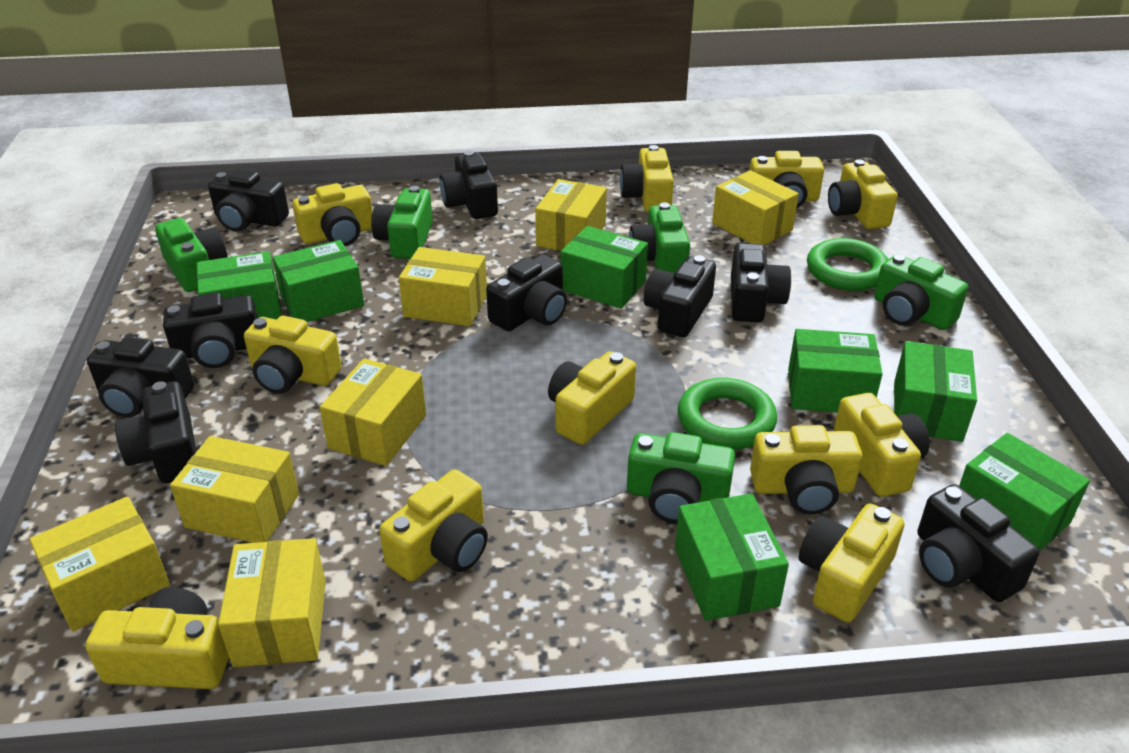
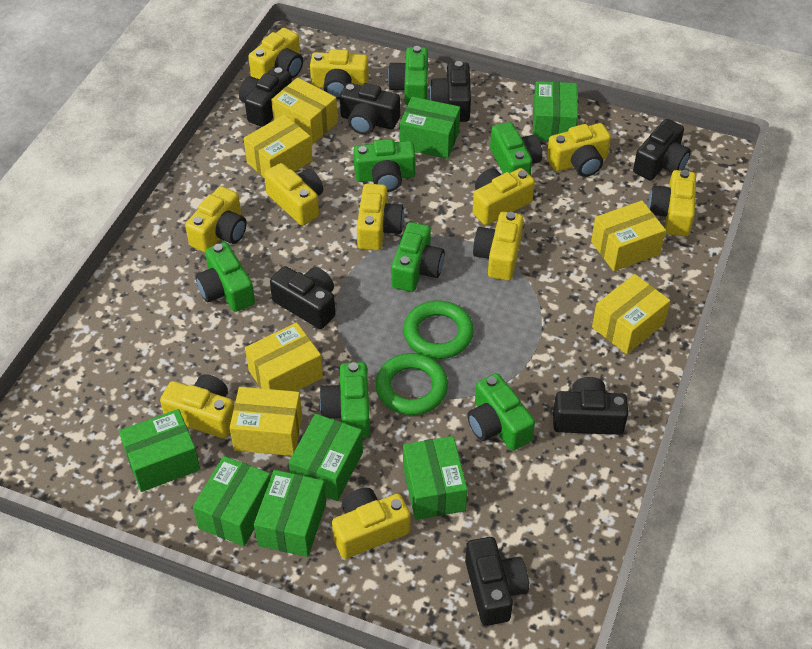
black camera: [87,337,194,417] [115,381,196,483] [163,293,258,368] [208,169,289,232] [440,151,498,219] [486,254,567,331] [644,255,716,337] [731,243,791,322] [917,484,1040,602] = 9 -> [239,67,292,127] [270,266,335,329] [340,83,400,135] [429,61,471,122] [465,537,529,626] [553,377,628,435] [633,119,691,180] = 7
green camera: [155,218,228,292] [371,186,433,259] [627,432,735,523] [629,202,690,273] [874,254,968,330] = 5 -> [195,242,255,312] [319,362,370,438] [353,139,416,192] [388,46,428,105] [391,222,445,292] [467,373,535,451] [490,122,542,176] = 7
yellow box: [30,497,170,631] [170,436,299,543] [218,538,326,667] [320,358,426,466] [399,247,487,326] [535,179,607,251] [712,170,799,245] = 7 -> [230,387,302,456] [244,115,312,177] [245,322,323,391] [271,78,338,145] [591,200,666,271] [592,274,670,354] = 6

